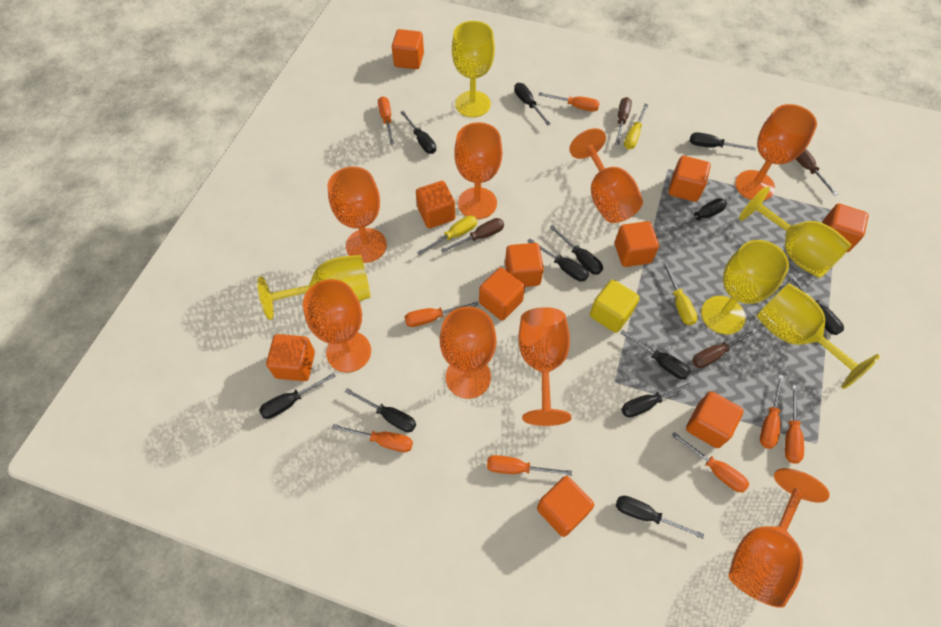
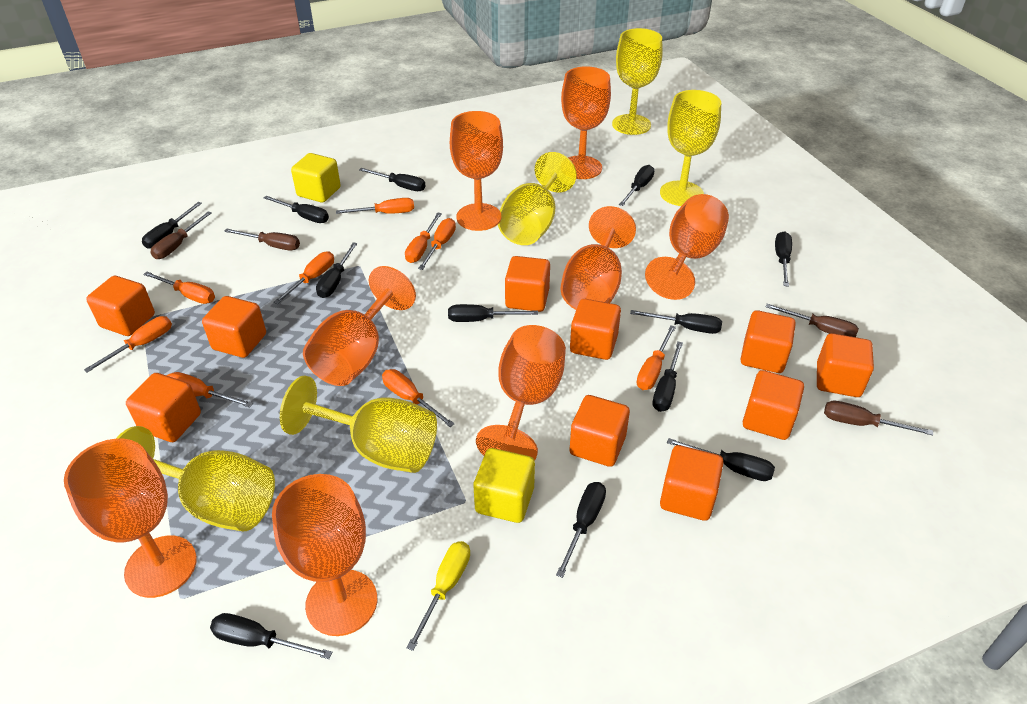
orange screwdriver: [332,424,413,452] [378,96,394,145] [405,302,479,327] [487,455,572,476] [538,92,600,112] [671,432,749,492] [760,374,784,449] [785,385,804,464] = 8 -> [84,316,172,373] [143,272,215,304] [167,372,253,408] [273,251,334,304] [336,198,414,214] [382,369,455,427] [405,212,442,263] [418,218,456,270] [637,325,676,390] = 9
yellow cube: [590,280,640,333] = 1 -> [291,153,341,203] [474,448,535,523] = 2
yellow screwdriver: [417,215,477,255] [624,104,648,149] [662,261,697,325] = 3 -> [406,541,470,651] = 1

